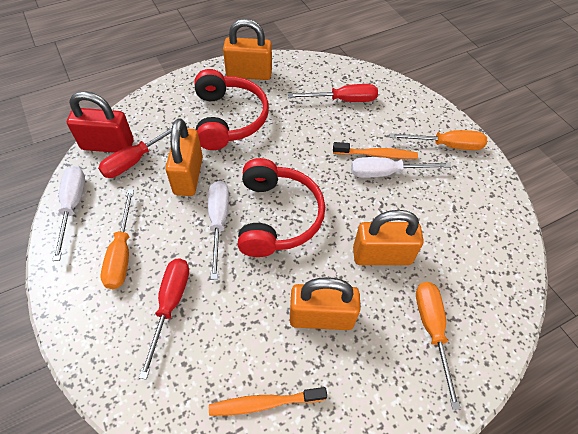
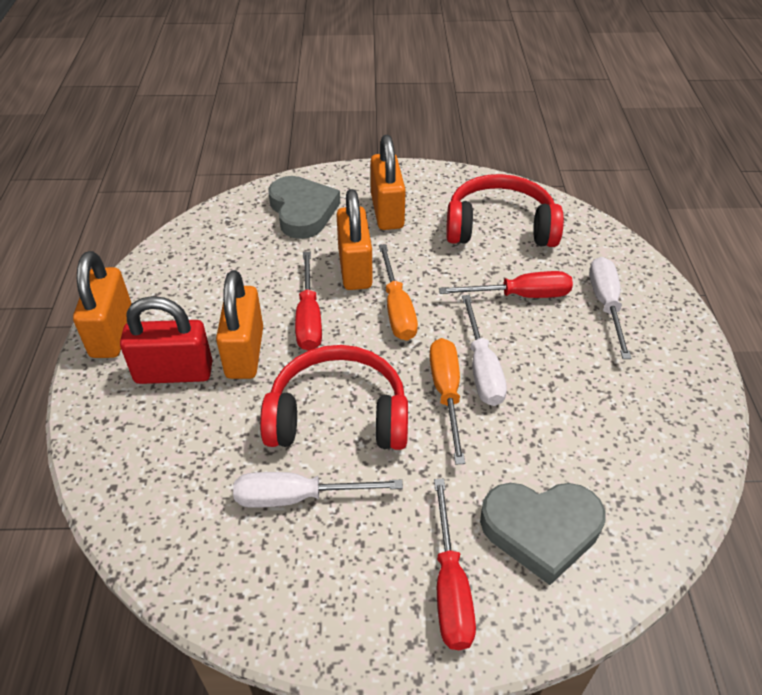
grey heart: none = 0 -> [268,176,340,239] [480,483,605,585] = 2
orange screwdriver: [101,189,134,289] [389,130,487,150] [416,282,461,410] = 3 -> [379,244,418,341] [429,338,465,465] = 2
orange toothbrush: [209,387,327,416] [333,142,418,159] = 2 -> none = 0

